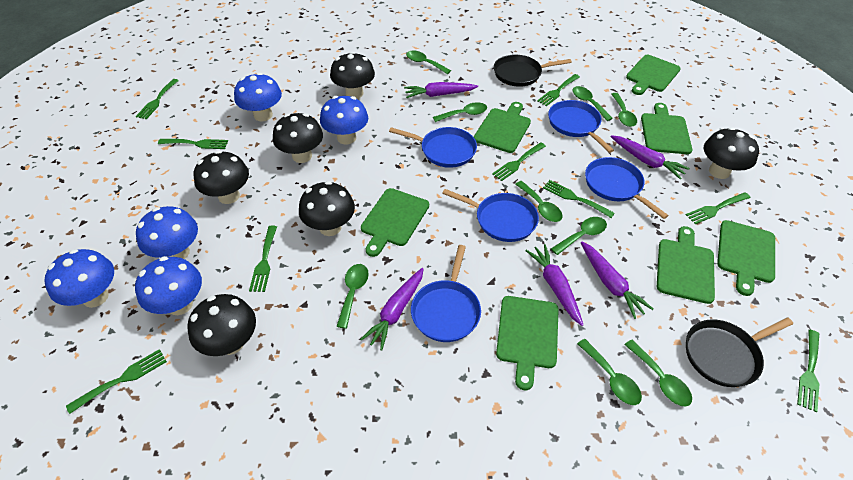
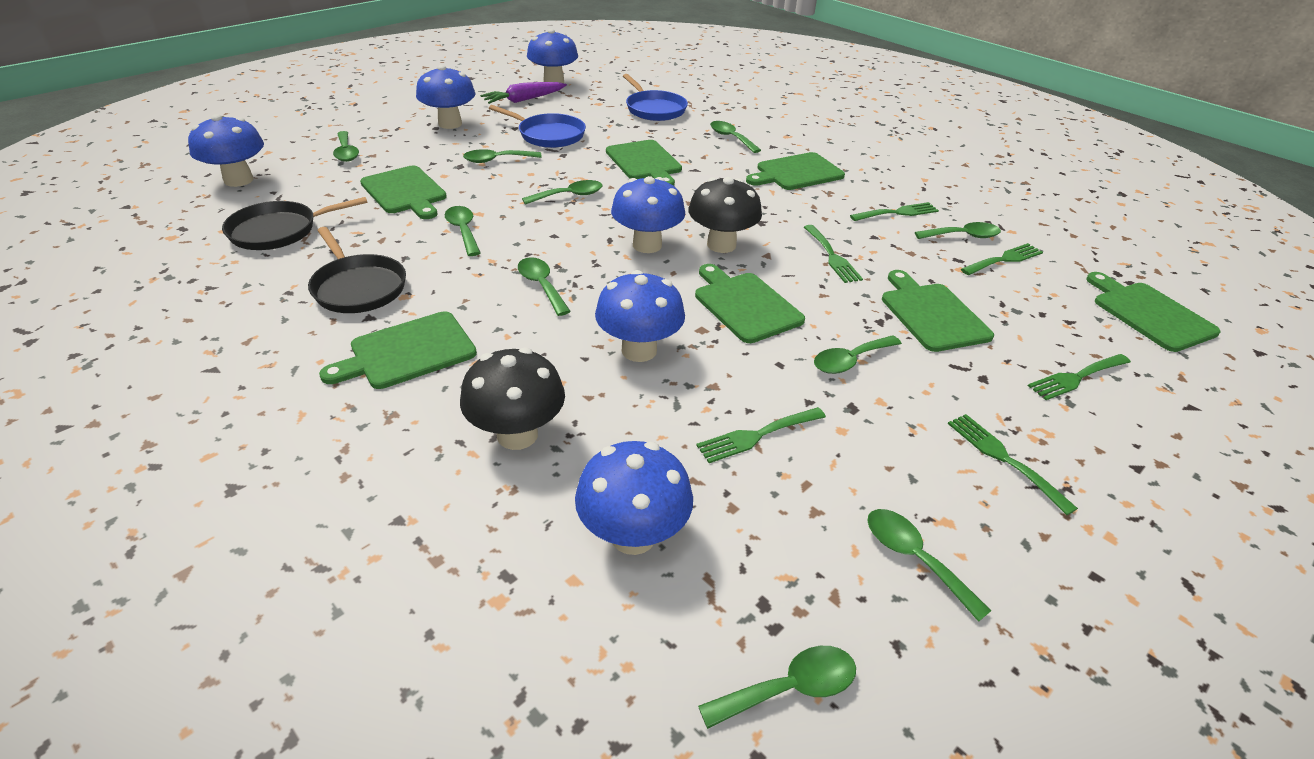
black mushroom: [187,294,256,356] [194,150,249,204] [273,113,323,163] [299,181,355,236] [330,52,375,99] [704,127,759,179] = 6 -> [460,348,565,450] [688,177,762,253] = 2
blue mushroom: [44,249,114,308] [135,256,202,315] [136,206,198,259] [234,73,282,121] [320,96,368,145] = 5 -> [188,114,264,187] [416,65,475,129] [527,29,578,83] [575,441,693,555] [595,270,685,362] [611,176,685,253] = 6
blue pan: [389,127,477,168] [411,245,481,342] [442,189,539,242] [548,100,614,153] [585,157,669,219] = 5 -> [489,105,586,148] [623,74,688,121] = 2
green fork: [66,349,167,414] [136,79,179,119] [158,139,228,149] [249,226,277,292] [492,142,546,181] [537,74,580,106] [543,180,615,218] [686,192,750,224] [797,330,819,412] = 9 -> [696,407,826,463] [804,225,863,283] [850,202,939,221] [948,414,1078,515] [961,243,1043,275] [1028,354,1131,400] = 6
green spoon: [336,264,369,329] [406,51,451,74] [433,102,487,122] [515,181,563,222] [551,217,607,255] [572,86,613,121] [577,339,642,405] [611,93,637,127] [624,340,692,406] = 9 -> [333,131,359,162] [445,206,481,256] [463,149,542,163] [518,257,571,316] [522,180,603,205] [698,646,856,729] [710,121,761,153] [814,335,902,374] [867,509,991,622] [915,222,1001,239] = 10
purple carrot: [360,268,424,350] [404,82,478,98] [525,244,583,326] [581,241,653,319] [610,135,690,179] = 5 -> [480,82,567,104] = 1

